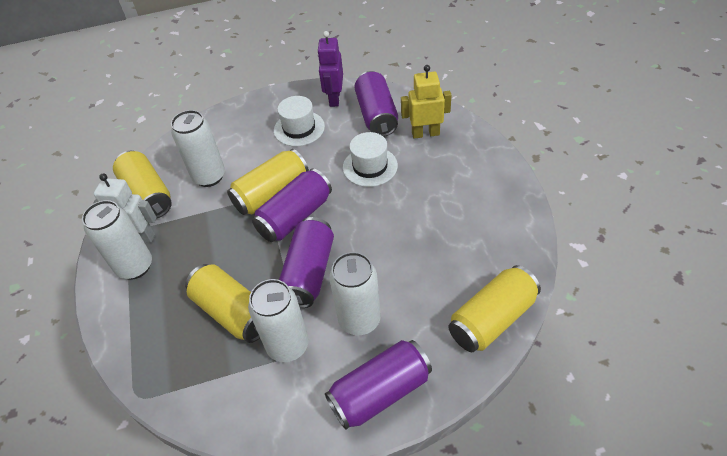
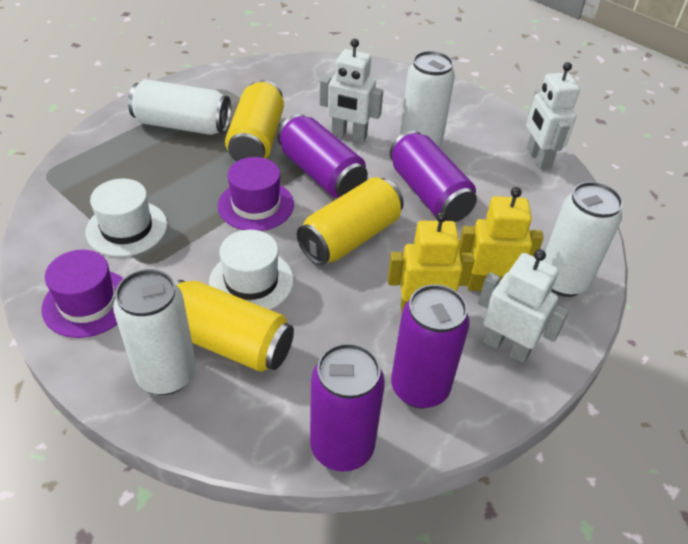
purple hat: none = 0 -> [41,250,123,338] [218,157,294,231] = 2
purple robot: [317,31,343,107] = 1 -> none = 0
white robot: [94,174,157,243] = 1 -> [320,39,383,142] [478,249,569,363] [526,62,580,169] = 3
yellow can: [113,151,172,219] [185,264,260,343] [227,149,309,215] [448,265,541,352] = 4 -> [174,280,294,372] [225,80,284,162] [297,177,404,265] = 3
yellow robot: [401,65,451,139] = 1 -> [388,211,474,314] [459,187,544,291] = 2

